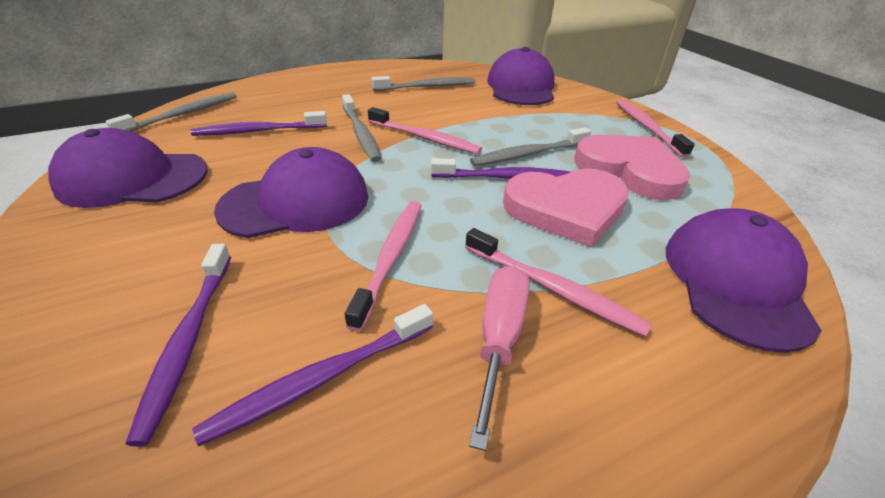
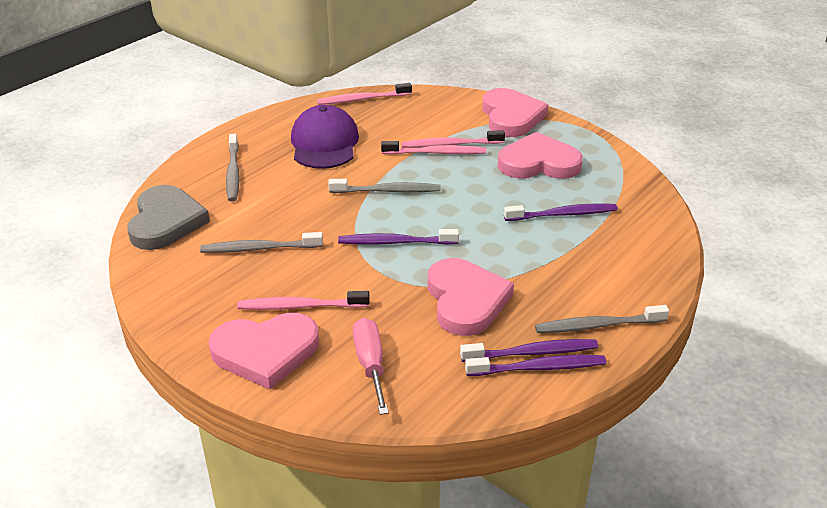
grey heart: none = 0 -> [127,185,210,250] = 1
pink heart: [503,168,629,247] [574,134,690,200] = 2 -> [208,313,319,390] [428,258,514,336] [482,88,548,137] [498,132,583,179] = 4
purple cap: [48,128,208,208] [214,147,368,238] [487,47,555,105] [666,208,822,353] = 4 -> [291,105,359,169] = 1

